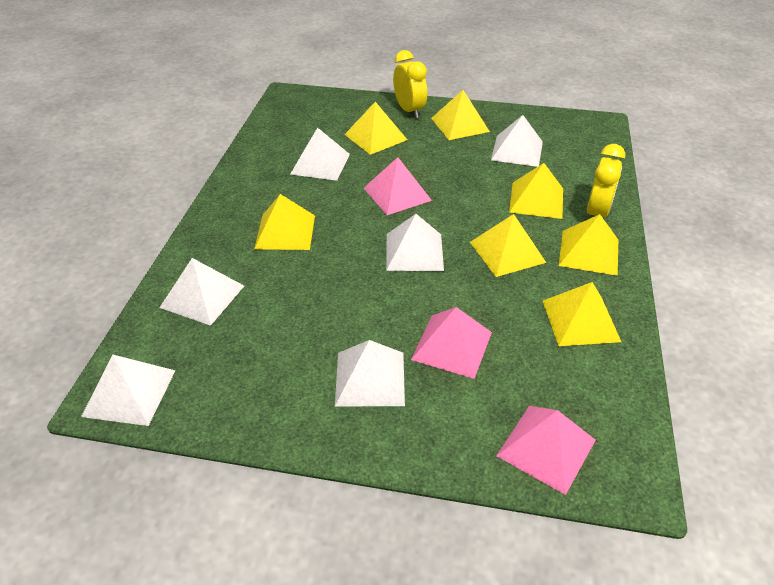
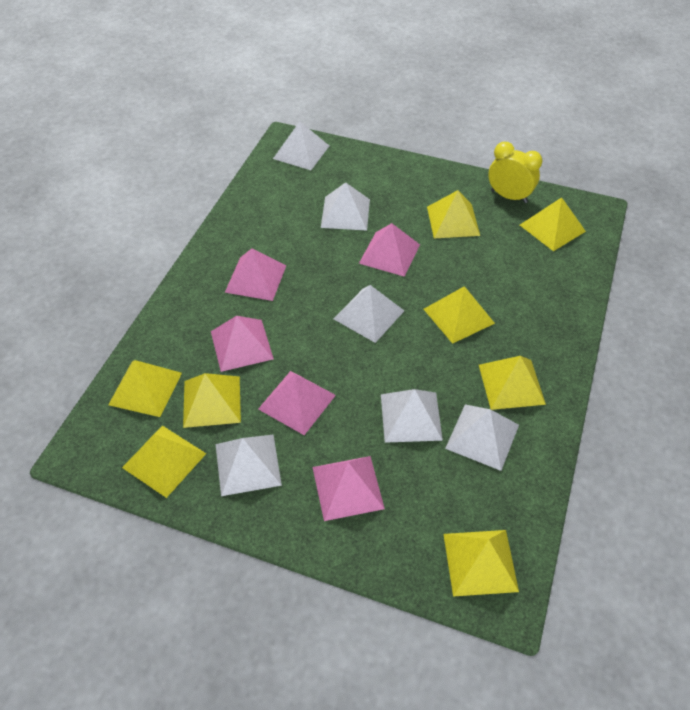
pink pyramid: [364,157,432,215] [411,307,492,379] [496,406,596,495] = 3 -> [211,316,274,372] [225,248,286,301] [258,371,336,435] [312,456,385,521] [359,223,420,277] = 5
yellow clock: [393,50,427,118] [587,144,625,217] = 2 -> [488,142,542,203] = 1
yellow pyramid: [254,194,315,250] [344,102,407,155] [431,90,490,140] [470,214,546,277] [509,163,563,219] [543,282,621,346] [559,214,618,276] = 7 -> [108,360,182,417] [122,426,206,498] [183,373,241,428] [424,286,495,344] [427,190,480,238] [443,530,519,596] [479,356,546,410] [520,197,586,251] = 8

